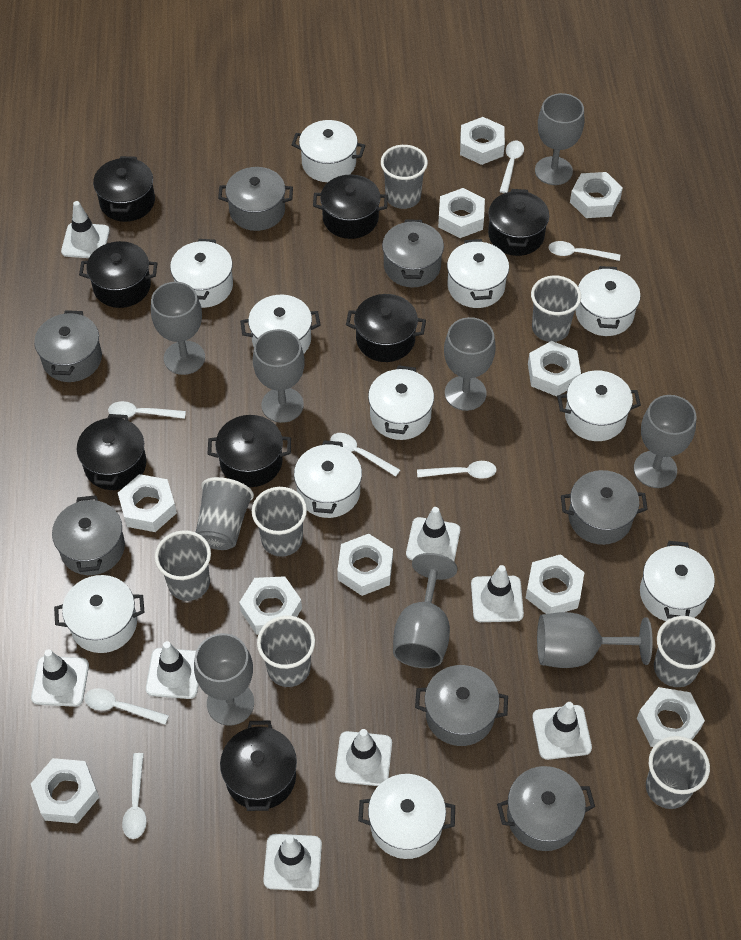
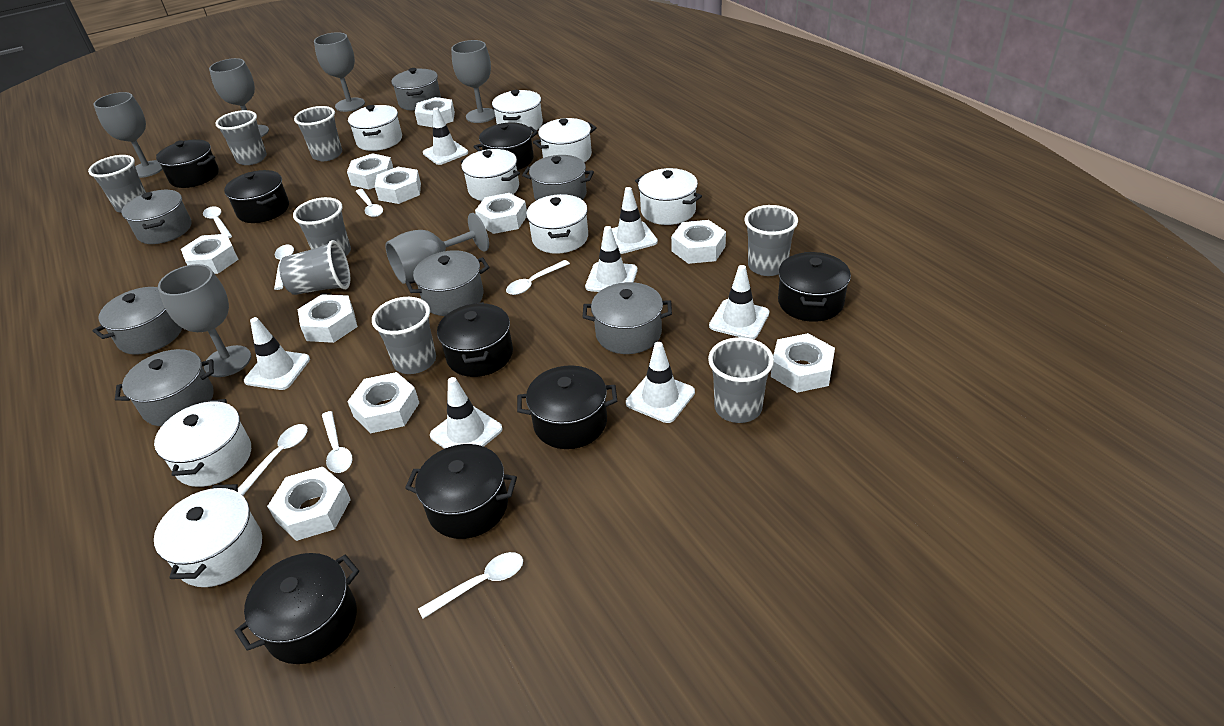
grey goblet: [151,282,205,375] [194,633,254,726] [253,329,305,423] [393,553,457,668] [444,317,495,411] [535,93,584,185] [537,612,653,668] [634,395,696,488] = 8 -> [93,92,163,178] [158,264,251,377] [209,58,269,137] [314,32,365,112] [385,213,489,284] [451,40,495,123] = 6
white pot: [54,575,145,653] [170,239,233,308] [240,295,321,353] [292,120,365,182] [294,440,362,518] [358,774,455,859] [368,365,434,440] [447,239,509,308] [557,370,641,441] [576,266,641,336] [640,541,715,621] = 11 -> [154,399,251,487] [154,484,262,587] [348,105,402,151] [461,149,520,201] [492,90,543,132] [526,194,588,254] [533,118,597,162] [635,168,702,225] = 8
white traffic cone: [31,649,89,707] [61,201,110,258] [146,641,199,699] [263,834,322,891] [335,729,392,786] [406,507,460,561] [471,565,524,622] [532,702,592,760] = 8 -> [244,317,310,390] [423,108,468,165] [430,377,503,449] [585,226,638,292] [611,187,658,254] [626,342,695,423] [709,265,769,339] = 7

